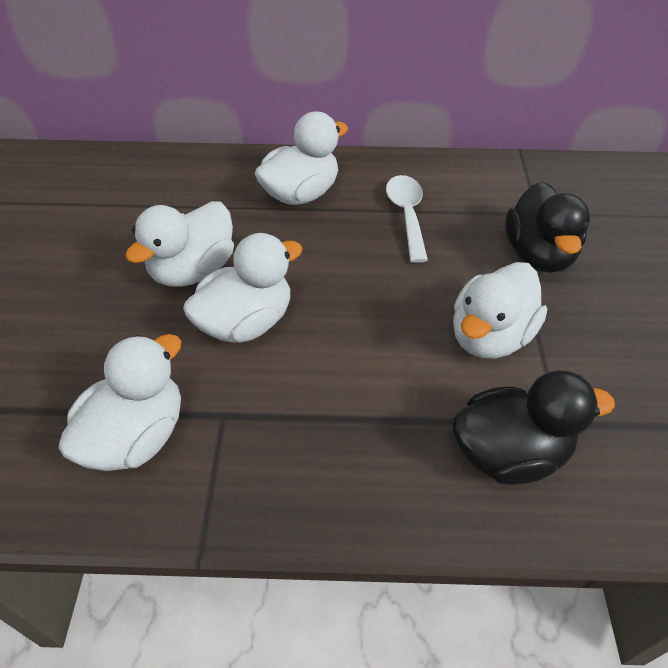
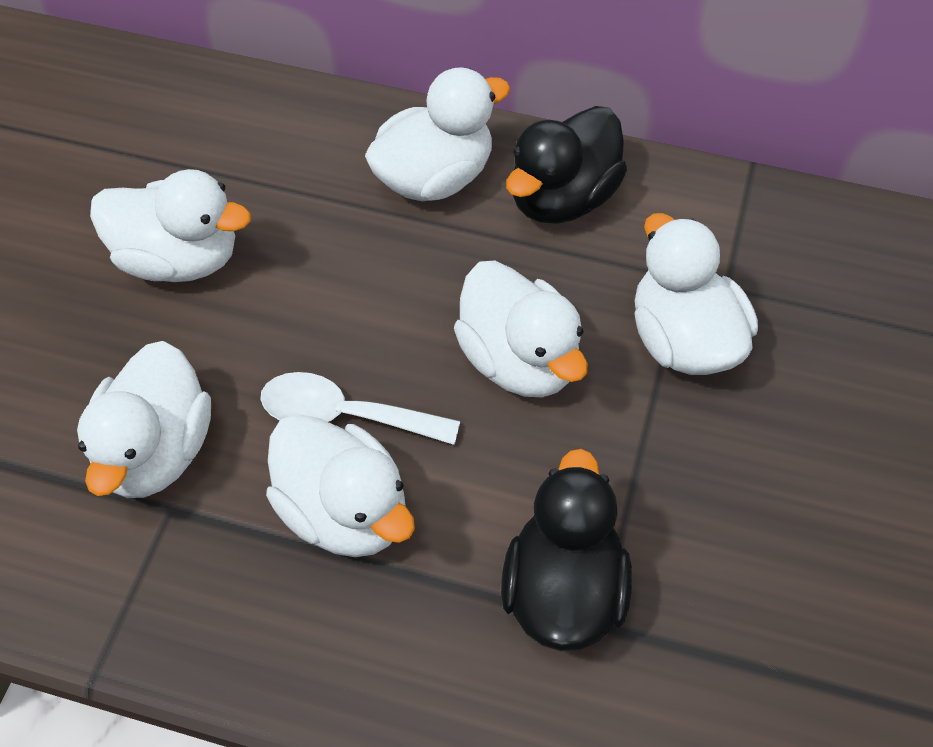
white duck: [59,334,181,471] [125,201,234,287] [183,233,303,343] [255,111,348,205] [453,262,547,358] = 5 -> [77,341,211,498] [90,169,251,282] [266,414,415,557] [365,67,510,201] [454,260,588,397] [635,213,758,375] = 6

